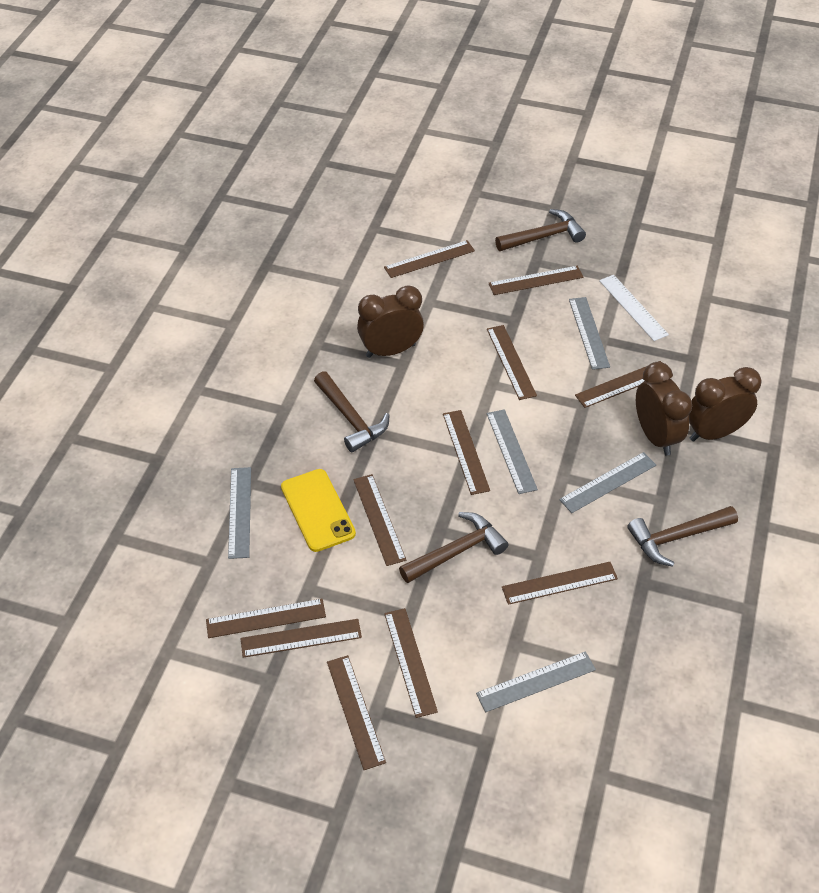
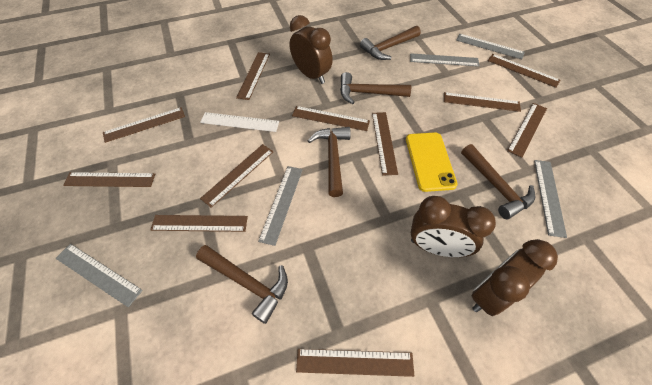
brown hammer: [314,371,389,452] [399,512,508,583] [495,209,586,251] [627,506,738,567] = 4 -> [196,245,288,324] [308,127,351,197] [340,72,411,104] [360,26,421,60] [461,144,535,219] = 5

